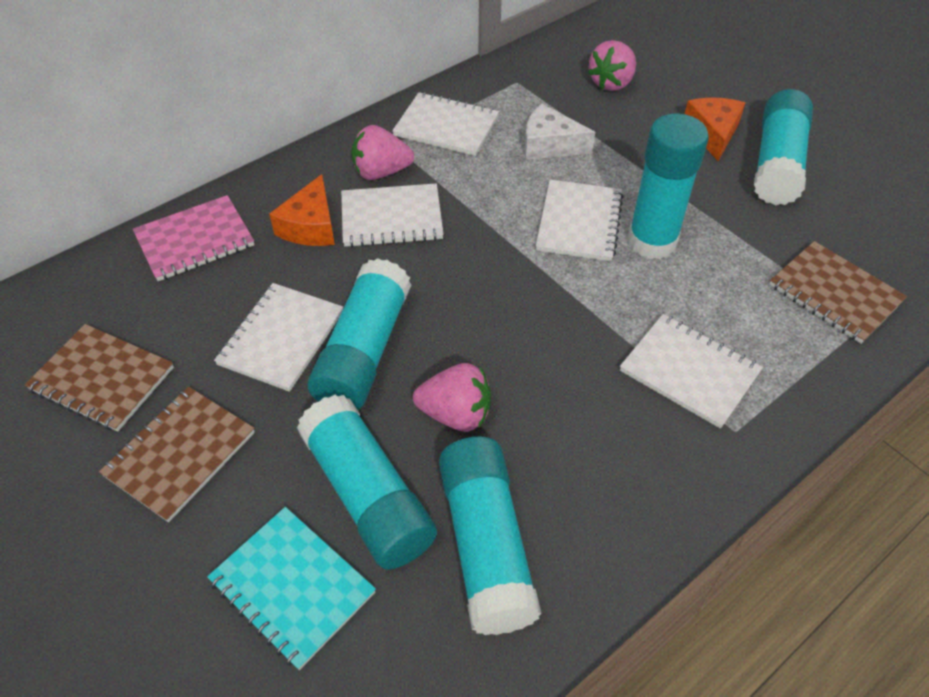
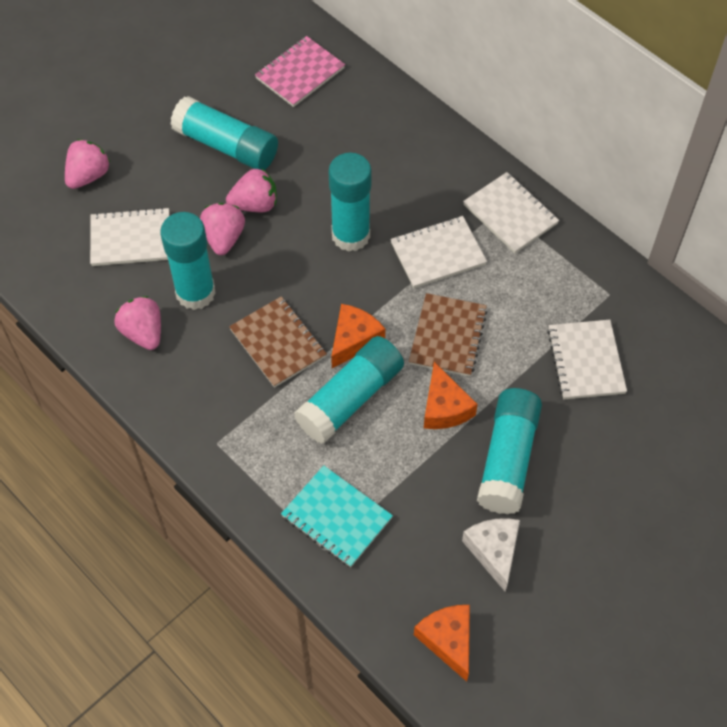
brown notebook: [25,324,174,432] [99,387,255,522] [769,241,907,344] = 3 -> [229,296,327,388] [409,293,488,377] = 2
orange cheese: [269,174,335,246] [685,97,745,161] = 2 -> [331,304,385,368] [414,605,470,682] [424,362,478,429] = 3
pink strawberry: [352,125,414,180] [413,363,491,432] [588,40,636,91] = 3 -> [65,139,110,189] [114,296,161,350] [200,203,245,255] [226,169,277,212] = 4
white notebook: [214,283,344,392] [341,183,444,247] [392,92,499,156] [536,180,624,261] [620,314,763,429] = 5 -> [90,207,169,266] [390,216,487,288] [463,172,559,253] [547,320,627,399] = 4

